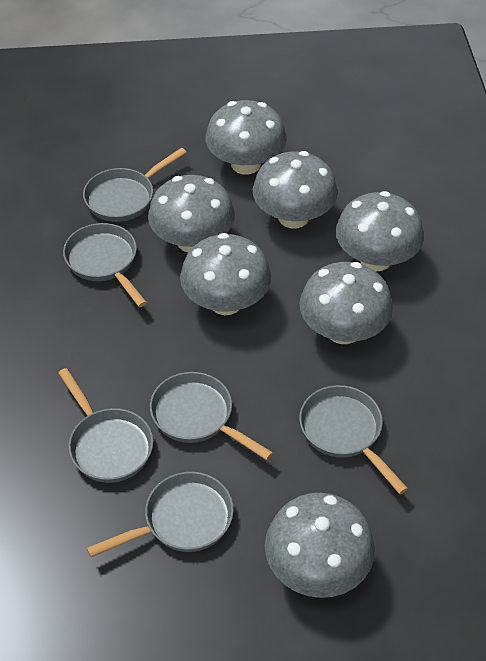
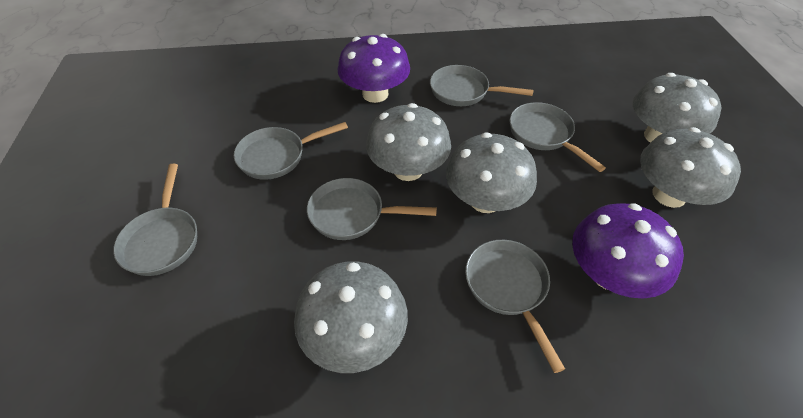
grey mushroom: [148,175,235,252] [180,233,271,315] [206,100,287,174] [253,151,338,229] [265,493,375,598] [300,262,393,344] [336,191,424,271] = 7 -> [294,261,408,373] [366,103,451,181] [446,132,537,213] [633,73,722,143] [640,127,741,208] = 5
purple mushroom: none = 0 -> [338,34,410,103] [572,203,684,299] = 2

